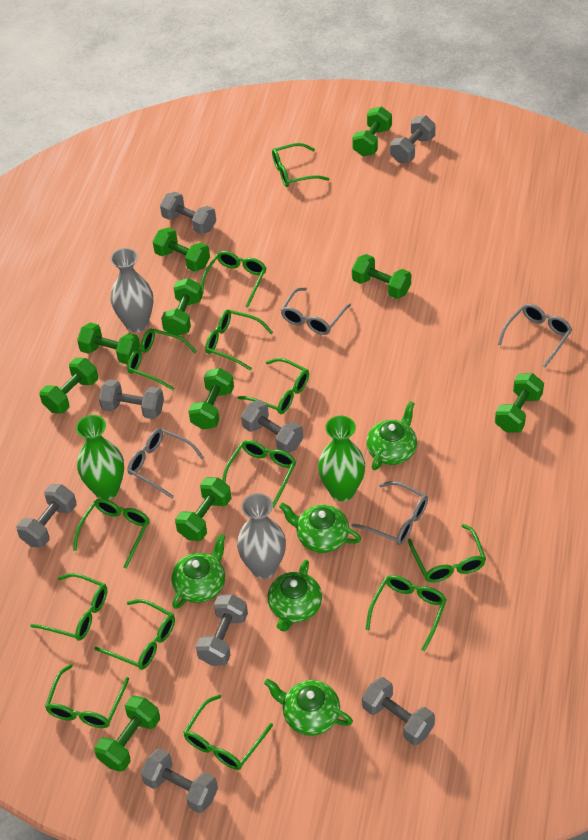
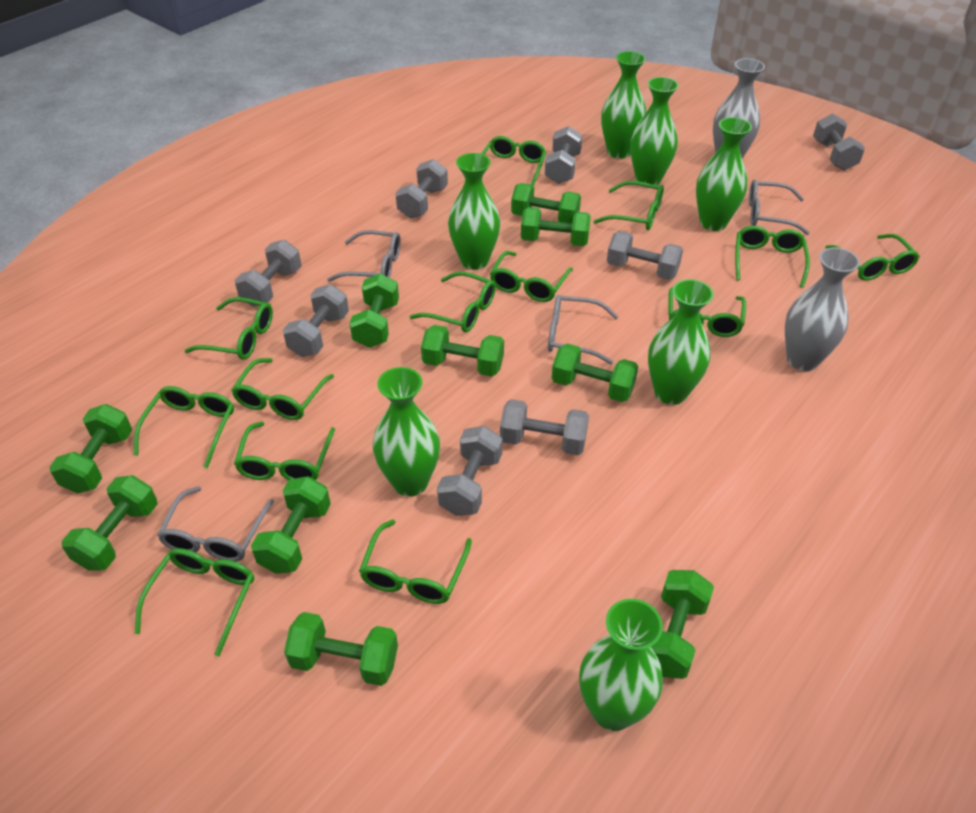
green teapot: [171,534,226,609] [264,679,353,736] [268,560,322,632] [279,502,361,553] [366,401,417,470] = 5 -> none = 0
green vase: [76,415,124,500] [318,416,365,501] = 2 -> [373,367,440,497] [448,153,500,270] [579,599,663,731] [601,51,646,159] [630,77,679,185] [648,279,714,405] [696,117,752,231] = 7

